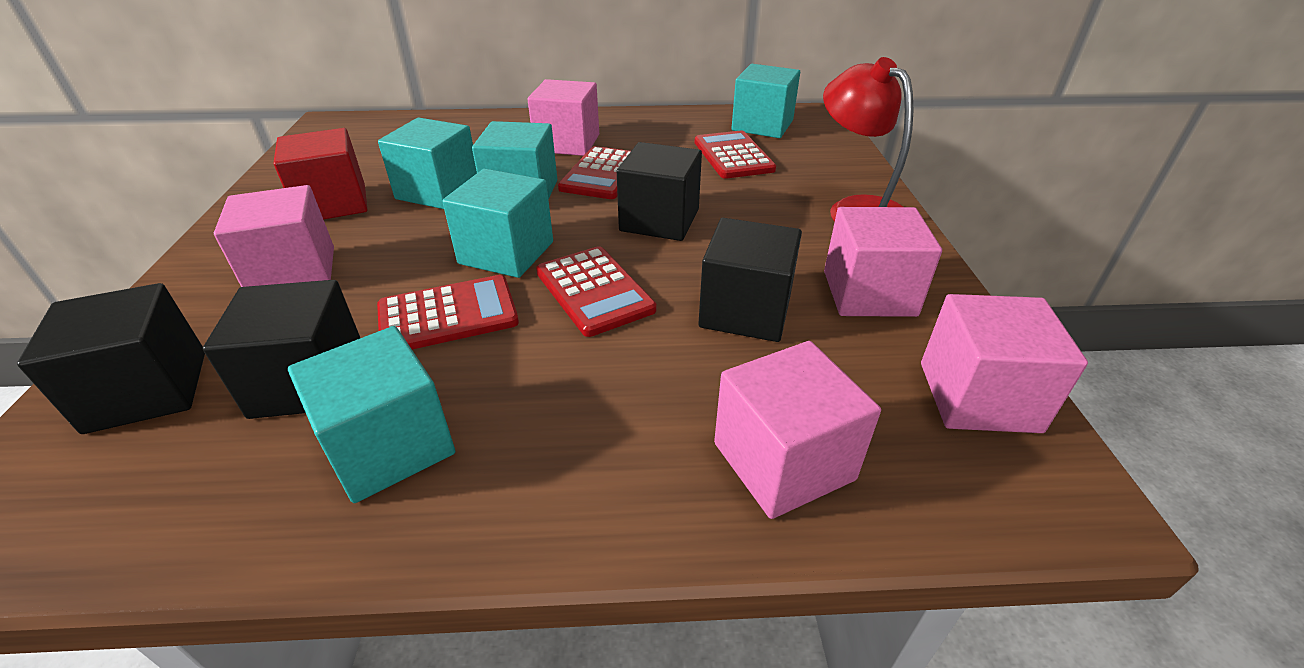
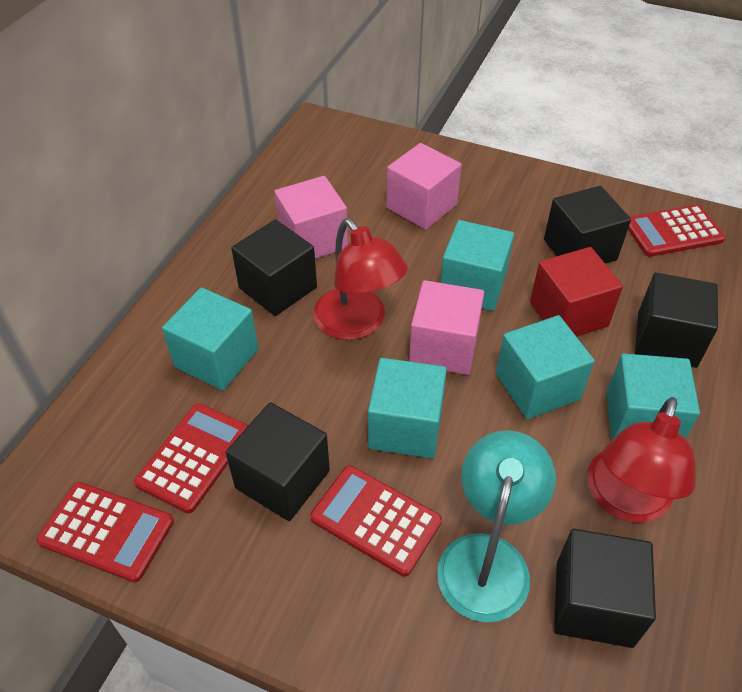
black cube: [17,283,205,434] [203,280,360,419] [617,142,702,241] [698,218,802,342] = 4 -> [225,402,330,521] [231,219,317,316] [544,186,631,264] [554,529,656,648] [635,273,718,368] = 5
pink cube: [214,185,334,287] [528,79,599,156] [714,341,881,519] [824,207,942,317] [921,294,1088,433] = 5 -> [274,176,348,259] [386,143,462,230] [409,280,484,375] = 3
red lamp: [823,57,914,222] = 1 -> [313,218,408,340] [587,397,696,523] = 2
turquoise lamp: none = 0 -> [437,430,556,622] = 1

